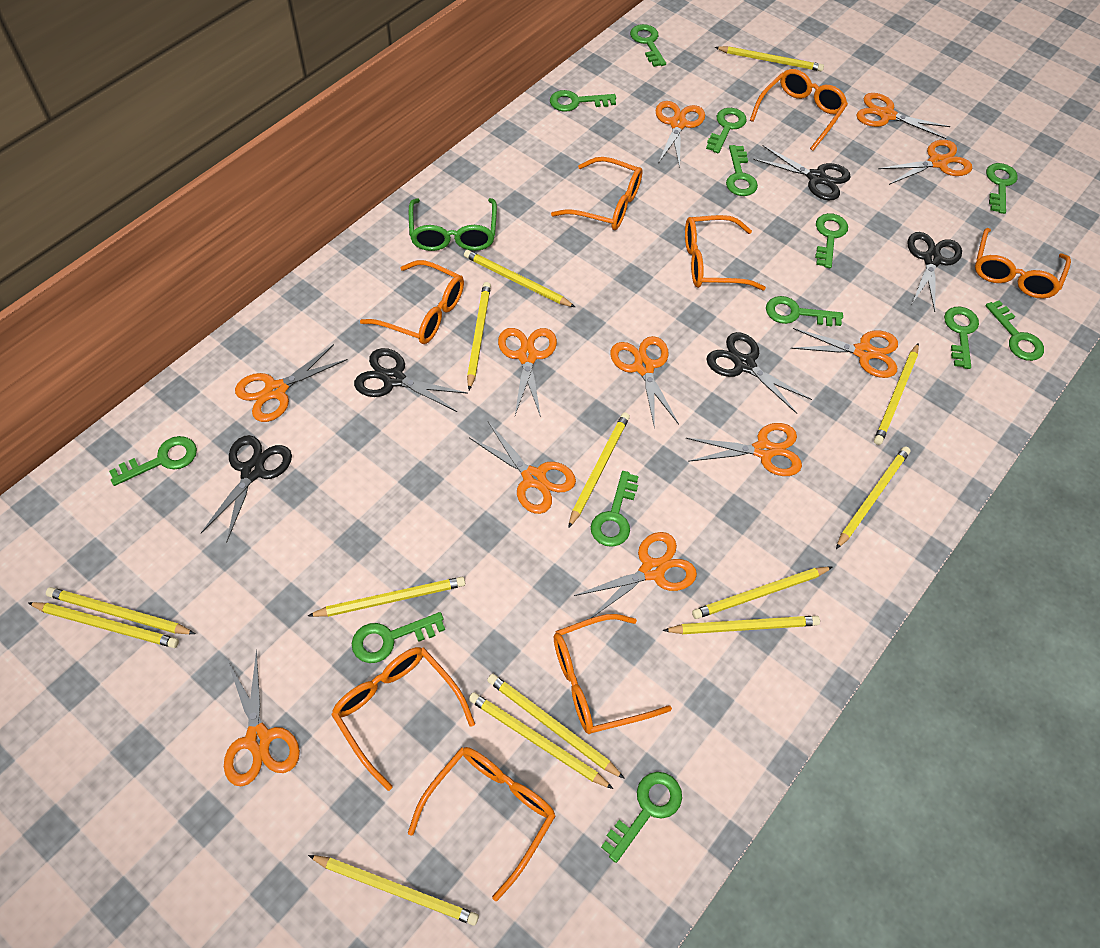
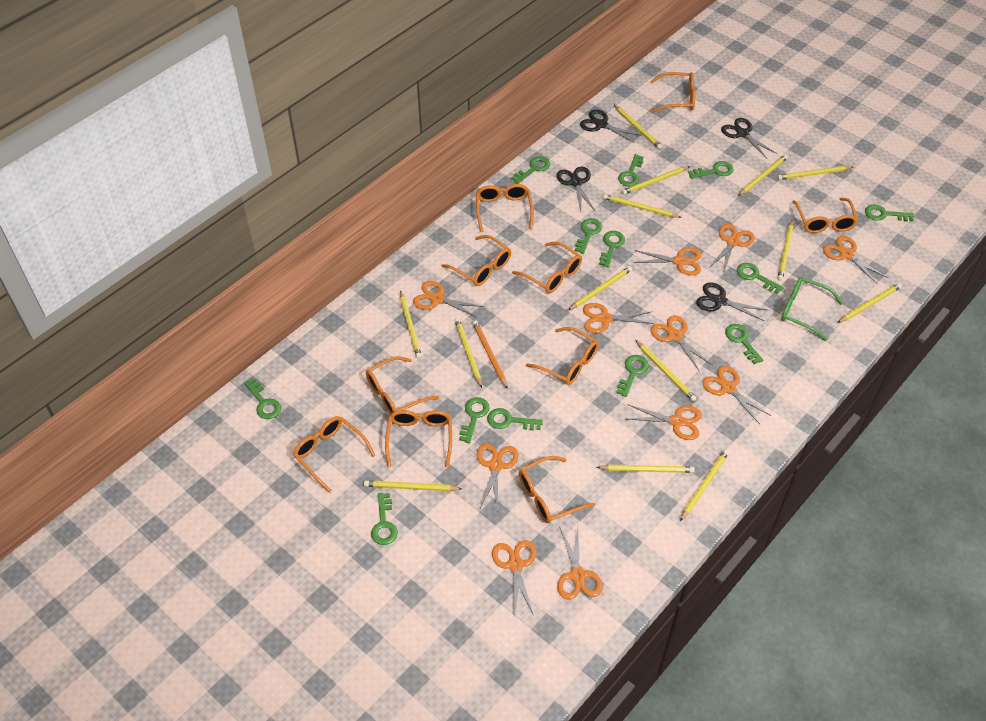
black scissors: [201,435,292,543] [354,348,468,412] [706,332,812,414] [753,145,851,200] [907,232,962,312] = 5 -> [556,166,595,211] [580,109,642,143] [696,282,767,321] [721,118,777,159] = 4
orange glasses: [331,647,475,791] [360,260,464,344] [408,747,555,901] [551,157,643,230] [554,614,672,734] [685,215,766,291] [750,69,848,151] [975,228,1071,299] = 8 -> [293,416,375,493] [366,356,439,414] [385,410,452,467] [442,235,511,286] [476,184,534,232] [512,241,582,293] [519,456,595,523] [526,327,599,385] [650,72,695,113] [793,198,858,233] = 10
orange pencil: none = 0 -> [472,320,508,389] = 1

